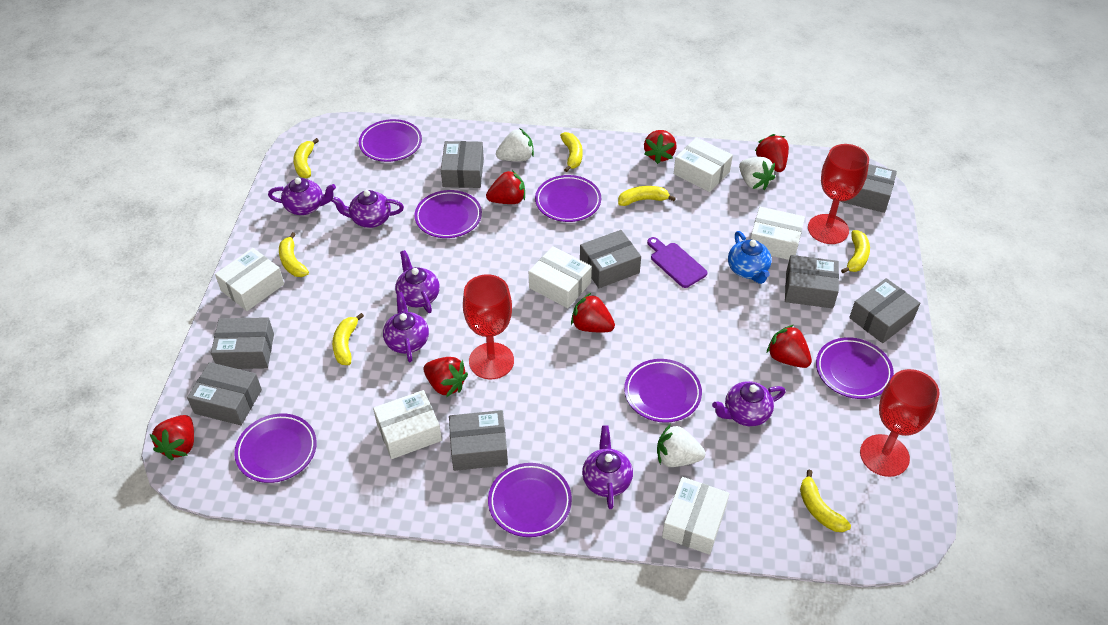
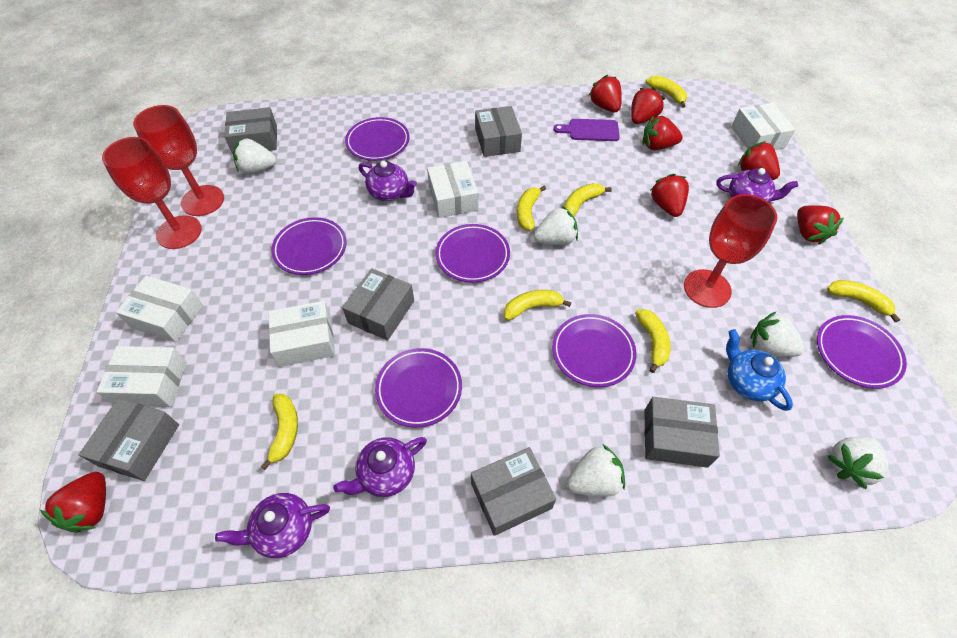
grey box: [187,362,262,425] [211,317,274,369] [441,141,484,188] [449,410,508,471] [580,230,641,288] [785,255,839,308] [841,164,897,213] [849,278,920,343] = 8 -> [79,398,179,481] [224,107,277,154] [342,268,414,341] [471,447,556,536] [475,106,522,157] [644,397,720,468] = 6
purple plate: [234,414,317,483] [359,119,422,162] [414,190,482,238] [488,463,572,537] [535,175,601,222] [624,359,702,423] [816,337,894,399] = 7 -> [271,217,347,275] [345,117,409,161] [375,348,462,427] [436,224,510,282] [552,314,637,387] [817,315,907,388] = 6
purple teapot: [268,178,336,215] [331,190,404,228] [383,292,429,362] [395,250,440,313] [582,425,633,509] [712,381,786,426] = 6 -> [215,493,330,558] [333,437,427,497] [358,161,417,201] [716,168,798,202] = 4
white box: [215,248,284,311] [373,390,442,459] [529,246,592,308] [662,477,729,555] [674,137,733,192] [751,207,805,260] = 6 -> [96,346,187,407] [116,275,203,342] [268,301,335,367] [427,161,478,218] [731,103,796,150] = 5
white strawberry: [496,128,534,161] [657,424,706,467] [739,157,775,190] = 3 -> [233,138,277,174] [534,206,578,245] [567,444,625,497] [751,312,805,357] [828,436,889,489] = 5

